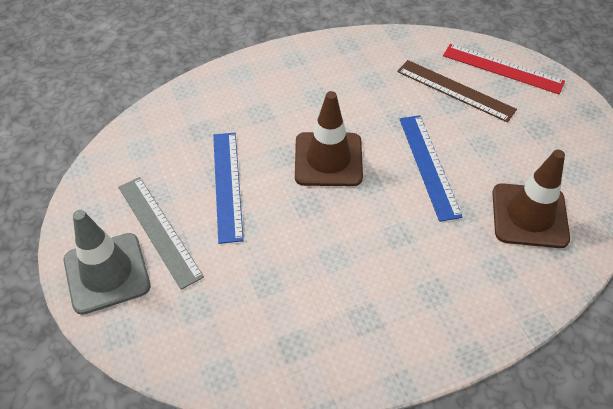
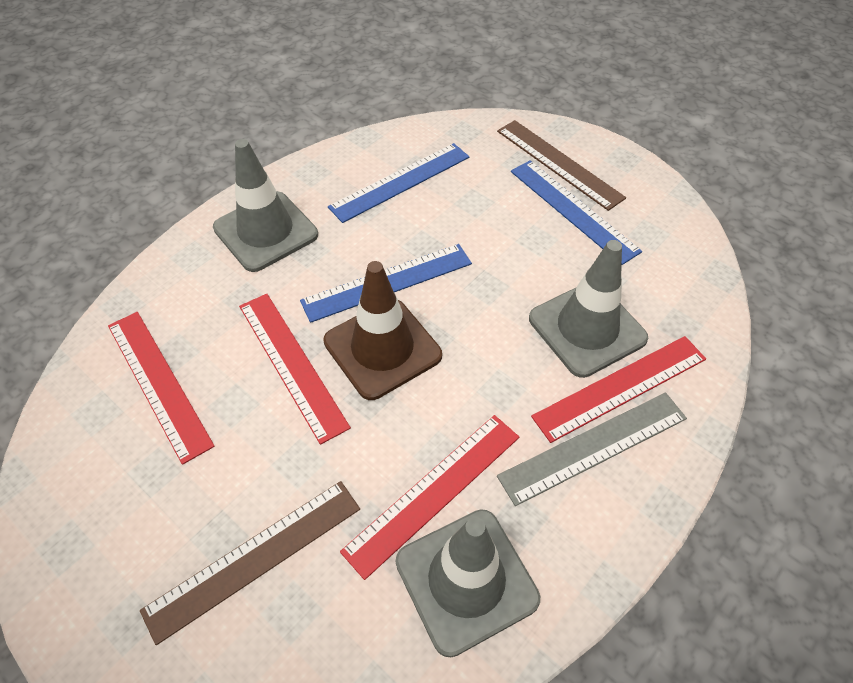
blue ruler: [213,133,244,244] [400,115,462,222] = 2 -> [300,244,472,323] [328,143,469,223] [511,160,642,265] = 3
brown ruler: [397,60,517,123] = 1 -> [140,481,360,645] [497,120,626,211] = 2
brown traffic cone: [295,91,363,186] [492,150,570,248] = 2 -> [323,261,442,400] = 1
grey traffic cone: [64,210,151,315] = 1 -> [213,139,318,272] [396,509,540,657] [529,240,648,378] = 3
red ruler: [443,44,565,94] = 1 -> [108,312,215,465] [239,294,351,445] [340,415,519,580] [531,336,706,443] = 4

